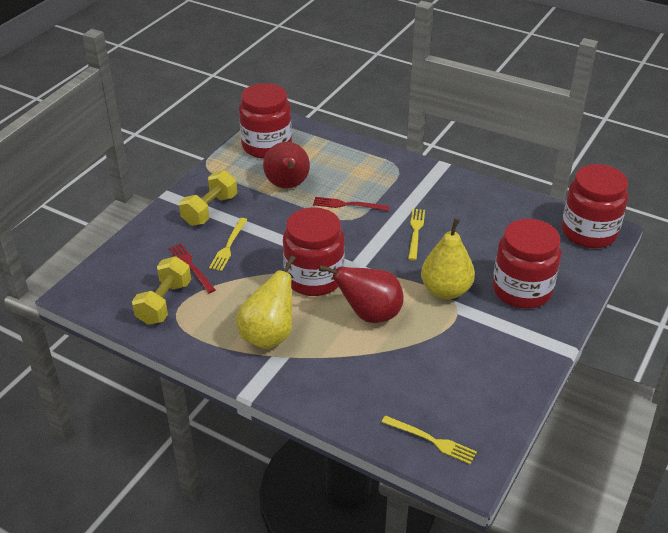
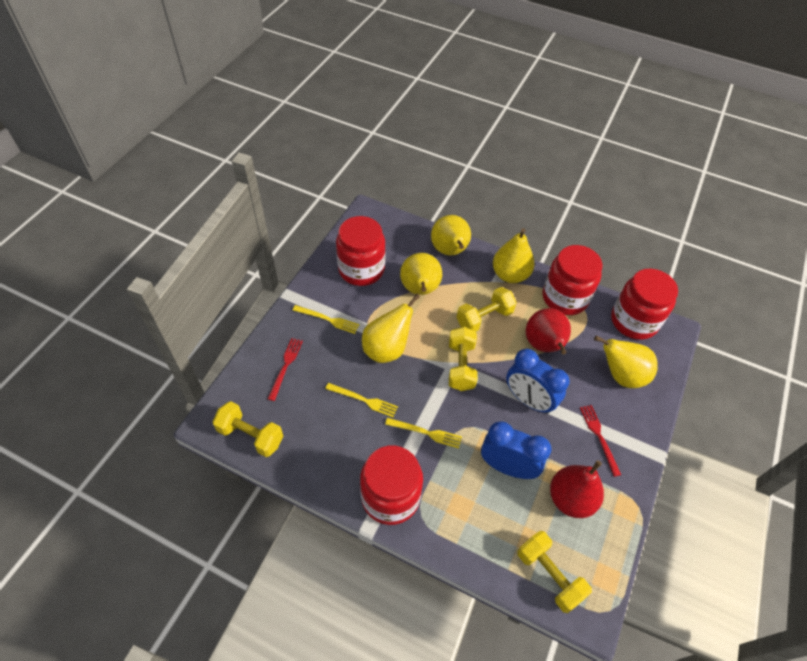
blue clock: none = 0 -> [481,421,551,479] [506,349,570,414] = 2
yellow dumbbell: [132,256,191,325] [179,170,237,226] = 2 -> [213,401,283,457] [449,327,478,391] [457,287,517,332] [517,531,592,613] = 4
yellow pear: [237,256,296,349] [421,218,475,299] = 2 -> [362,294,420,363] [400,253,442,295] [431,215,471,256] [493,228,535,283] [594,336,658,388] = 5

